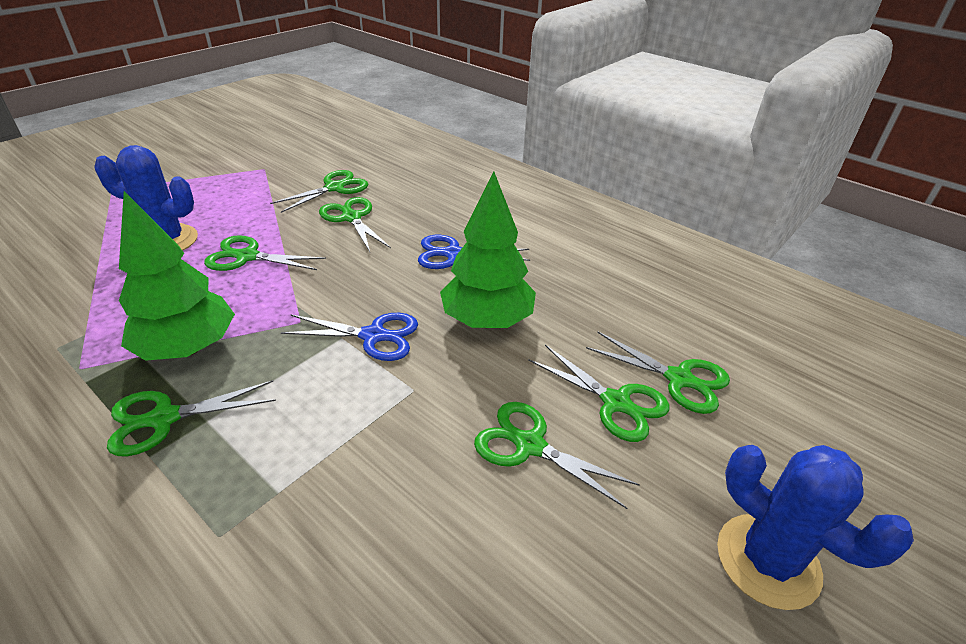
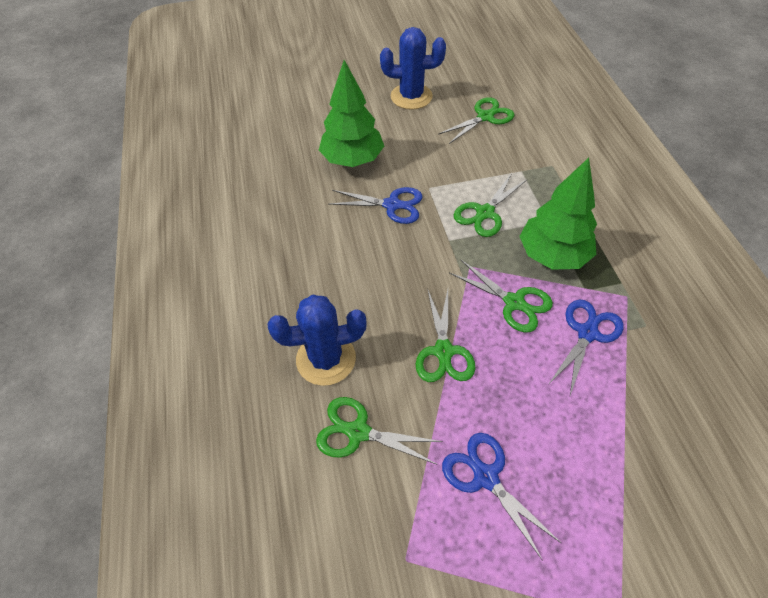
blue scissors: [281,313,418,361] [418,235,530,269] = 2 -> [329,187,423,224] [442,433,561,561] [548,300,624,395] = 3
green scissors: [107,380,276,456] [204,235,326,271] [270,170,369,213] [319,197,391,252] [474,402,640,509] [528,345,670,442] [586,331,730,414] = 7 -> [316,397,443,465] [415,288,476,382] [438,97,515,144] [449,259,553,333] [454,173,528,237] = 5

